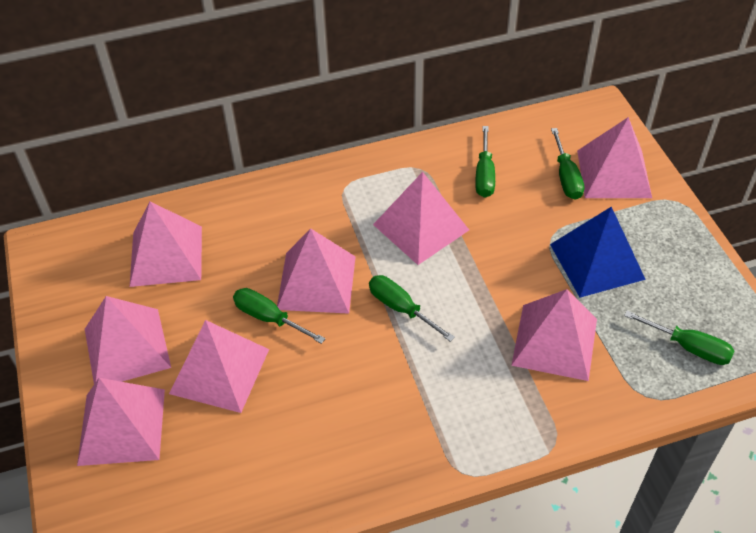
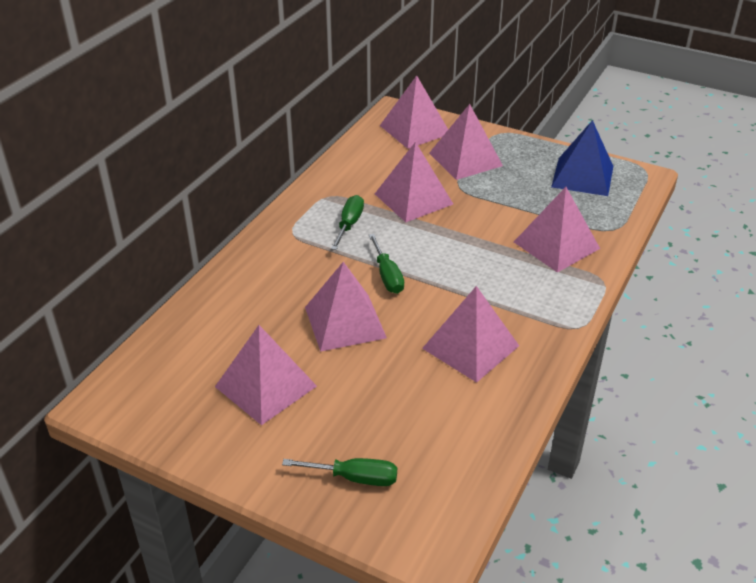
green screwdriver: [233,288,326,344] [369,275,455,342] [475,126,495,198] [551,128,584,200] [624,311,735,365] = 5 -> [282,458,397,486] [331,195,364,250] [369,234,404,294] = 3
pink pyramid: [77,378,165,466] [85,296,171,384] [130,202,202,287] [169,320,269,413] [277,228,356,314] [373,172,469,265] [511,289,597,381] [577,117,652,198] = 8 -> [215,325,317,425] [305,262,387,352] [375,142,453,222] [380,75,448,149] [422,286,519,383] [429,104,503,180] [514,187,600,273] = 7

